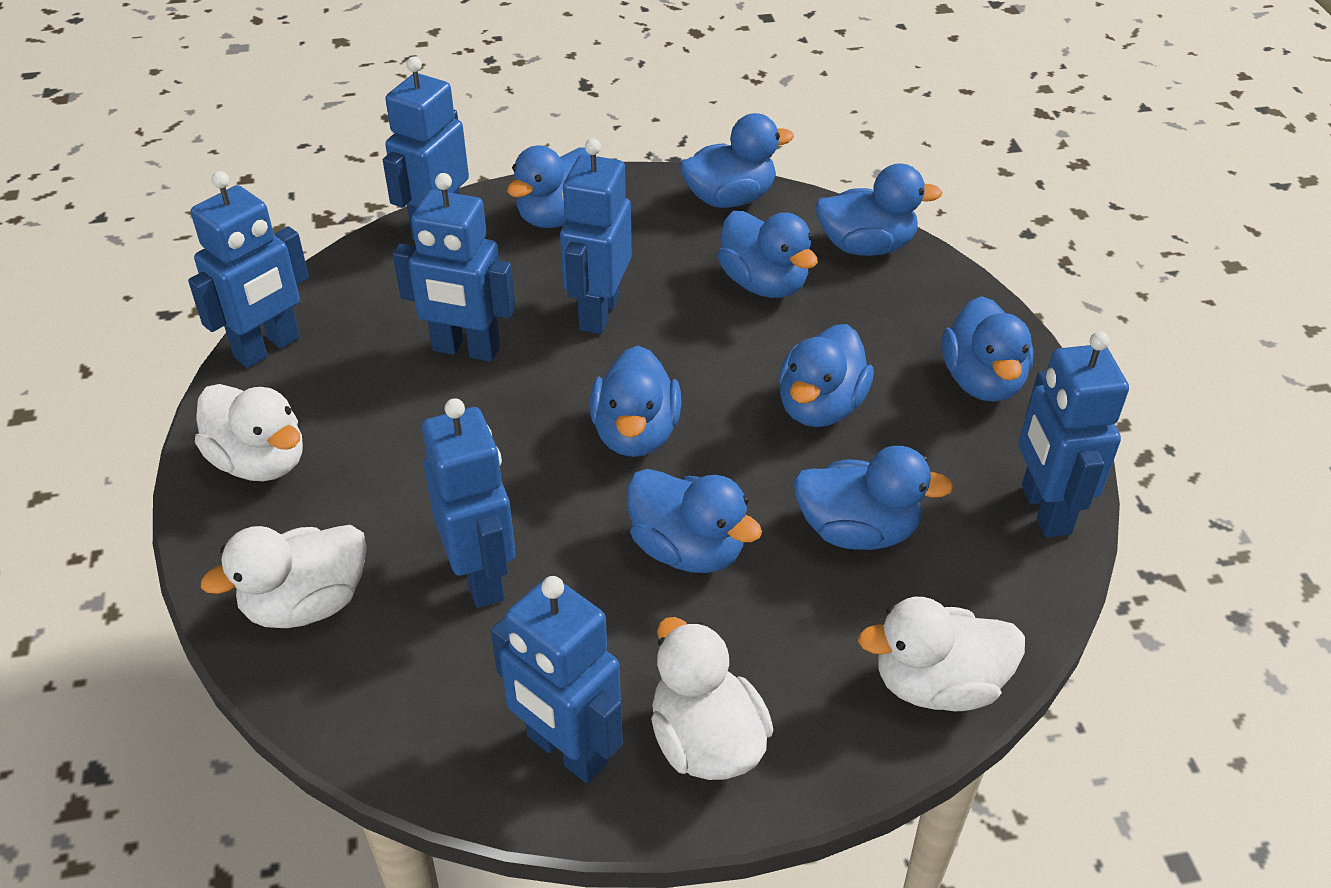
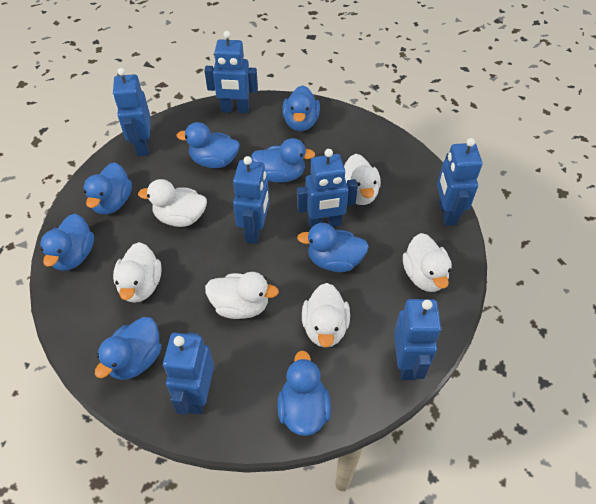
blue duck: [507,145,590,228] [590,346,682,457] [627,469,762,573] [680,113,794,208] [718,211,818,298] [778,324,874,427] [793,446,954,550] [815,163,943,256] [942,296,1033,402] = 9 -> [40,214,94,271] [84,162,132,215] [95,317,161,380] [176,122,240,168] [251,138,315,183] [278,351,331,436] [282,85,320,131] [297,223,369,272] = 8
white duck: [195,384,303,481] [201,525,367,628] [651,617,773,780] [858,597,1025,711] = 4 -> [113,242,162,303] [138,179,207,227] [205,272,279,319] [302,283,350,348] [344,154,381,205] [403,233,452,292] = 6

